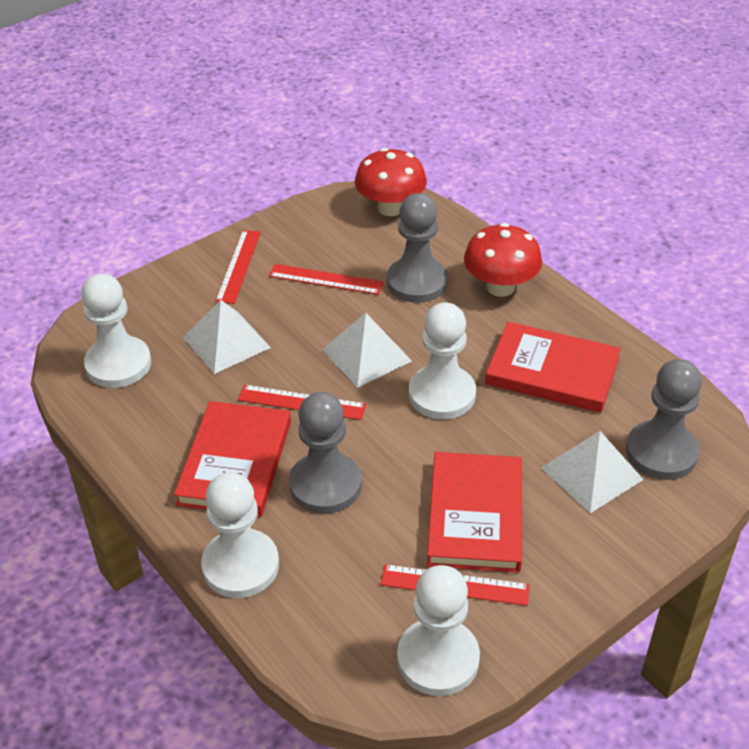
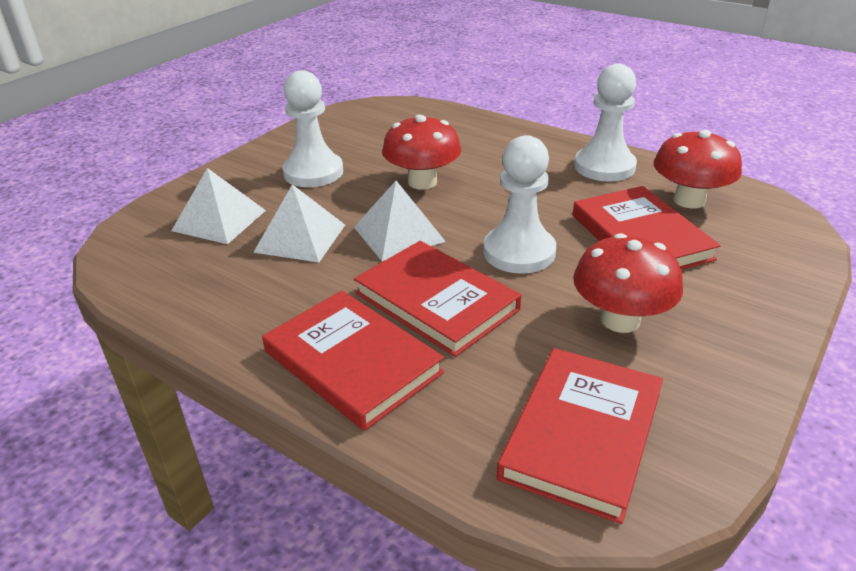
grey pawn: [289,392,362,514] [387,193,448,303] [626,359,702,480] = 3 -> none = 0
red book: [174,401,291,517] [427,452,522,573] [485,322,621,413] = 3 -> [262,291,444,431] [354,241,521,357] [497,348,663,524] [573,186,721,270] = 4
red mushroom: [355,148,427,216] [464,223,542,297] = 2 -> [382,115,461,190] [573,233,683,333] [654,130,742,208] = 3
red ruler: [215,230,261,304] [238,385,366,420] [269,264,384,295] [380,564,530,606] = 4 -> none = 0
white pawn: [81,273,151,388] [201,472,279,598] [397,565,480,696] [409,302,476,419] = 4 -> [282,70,343,187] [483,135,556,274] [574,64,637,182] = 3

